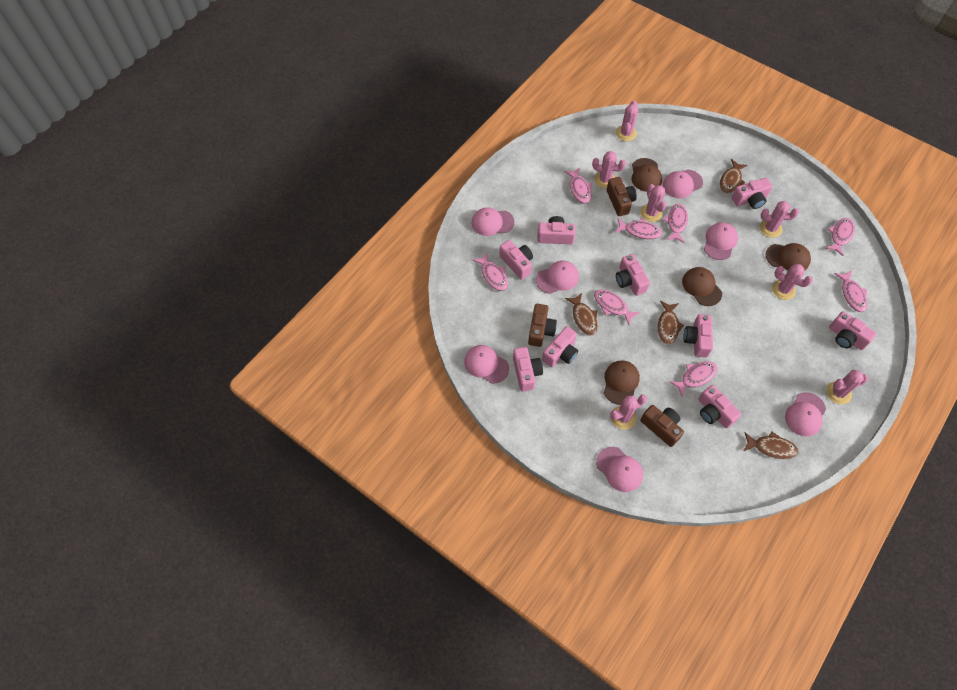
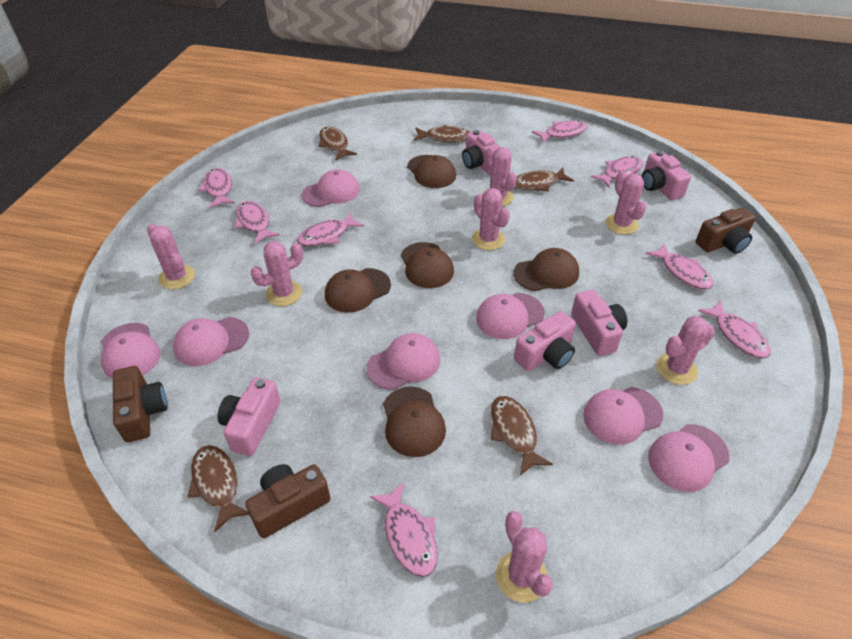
brown cap: [604,360,640,405] [632,158,662,192] [682,267,722,306] [765,243,811,271] = 4 -> [325,268,391,313] [383,387,446,457] [401,242,454,288] [407,155,456,188] [513,248,579,291] = 5
brown fish: [565,293,598,336] [658,301,684,345] [720,159,747,194] [744,431,798,459] = 4 -> [188,445,249,532] [318,126,357,160] [414,125,470,142] [491,396,553,475] [515,168,574,192] = 5
pink camera: [499,240,533,280] [513,347,543,392] [537,216,576,244] [542,326,578,368] [616,254,650,296] [683,314,713,357] [699,385,741,428] [732,178,772,209] [829,311,876,350] = 9 -> [218,377,280,456] [462,130,500,176] [514,311,576,371] [571,290,627,356] [642,151,691,200] = 5

